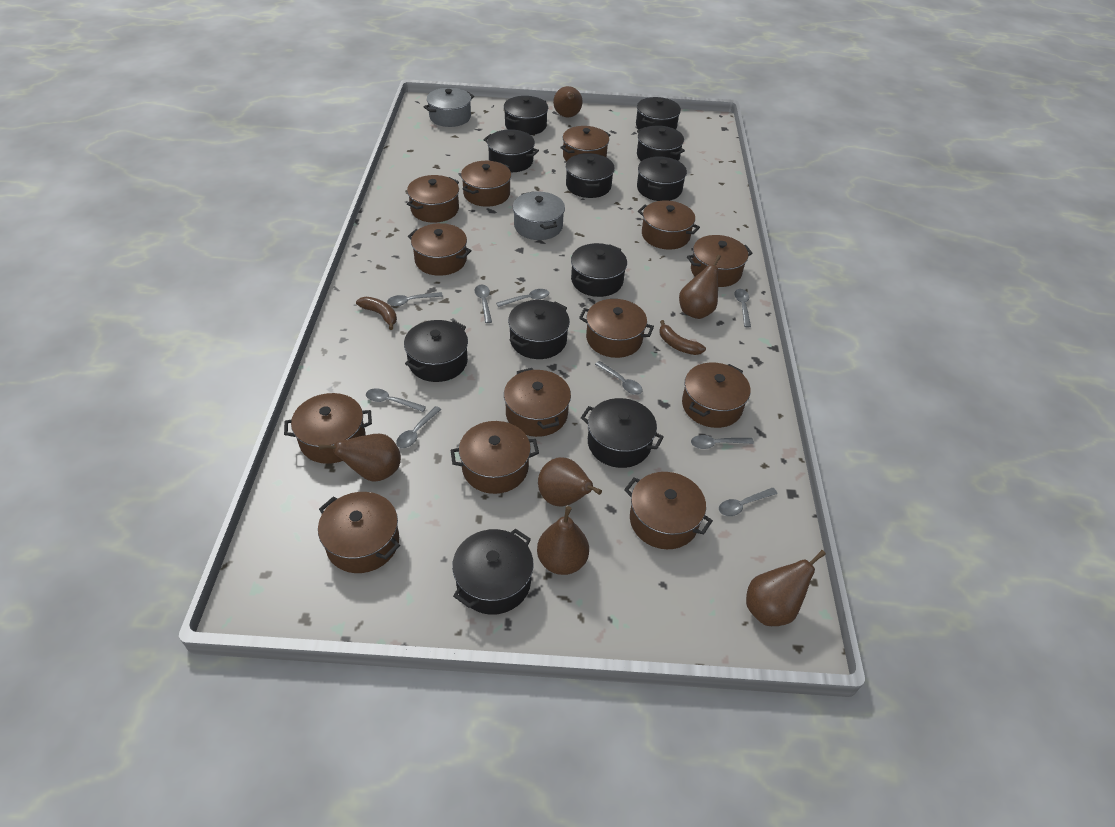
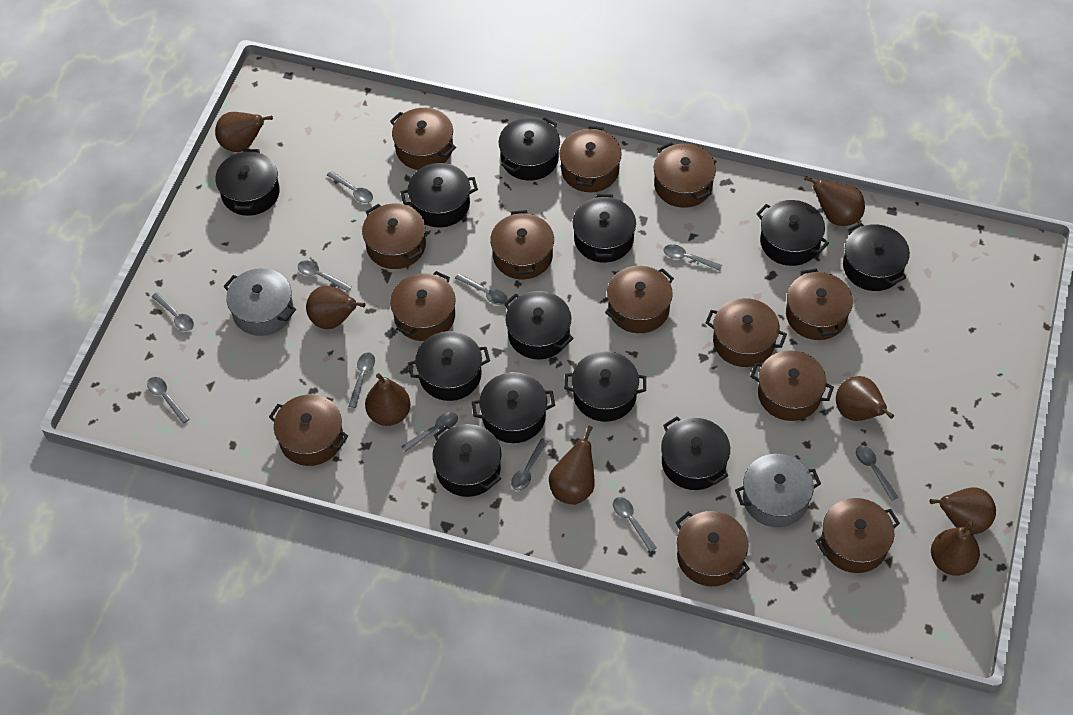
black pot: [404,320,468,382] [452,529,534,615] [484,129,539,172] [504,96,548,135] [508,300,570,359] [566,153,615,198] [571,243,627,297] [581,398,664,468] [636,97,681,129] [637,125,685,161] [637,156,687,201] = 11 -> [215,149,280,216] [401,163,478,228] [408,331,490,401] [432,424,501,497] [472,372,555,443] [499,117,560,181] [504,291,574,359] [564,351,646,422] [573,194,636,263] [661,416,730,490] [757,200,829,266] [843,223,910,291] = 12
brown banana: [356,297,397,330] [659,320,706,355] = 2 -> none = 0
brown pear: [319,434,401,482] [537,506,589,575] [538,457,602,506] [553,86,583,117] [679,255,721,319] [746,550,826,626] = 6 -> [215,112,273,152] [306,286,365,329] [365,373,411,426] [549,426,595,505] [804,176,865,226] [836,376,894,421] [929,487,996,535] [931,521,980,576] = 8
grey spoon: [366,388,426,412] [387,292,443,306] [396,406,442,448] [475,285,492,323] [496,289,549,307] [595,361,643,395] [691,435,754,449] [719,488,777,516] [734,289,751,328] = 9 -> [147,377,189,424] [152,292,194,331] [298,260,352,292] [327,171,373,203] [349,353,375,408] [401,412,458,452] [455,273,508,305] [511,438,549,491] [613,497,657,552] [663,244,722,271] [856,446,898,501] = 11

